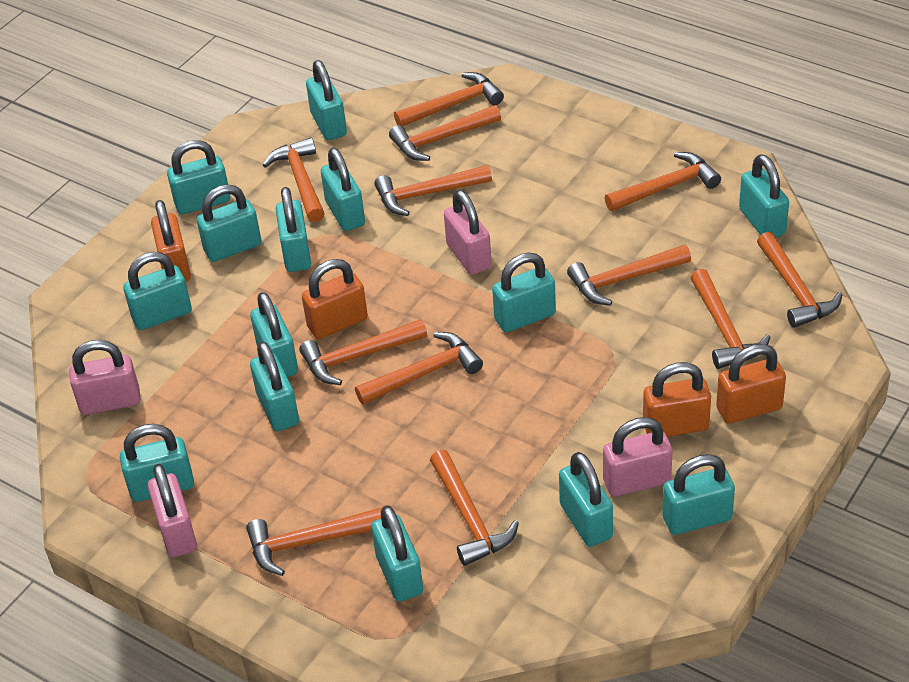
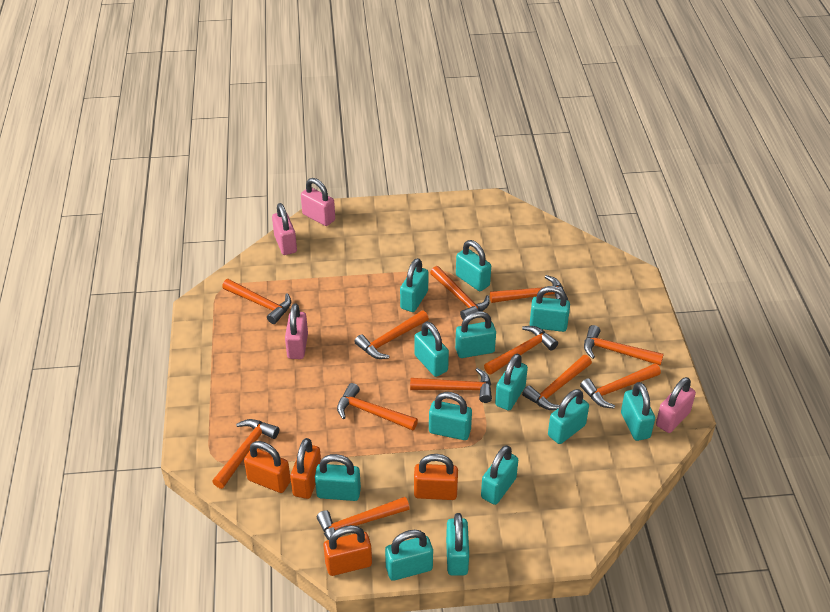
turquoise padlock: [120,424,194,502] [123,252,192,330] [167,140,230,214] [197,184,261,262] [250,341,299,431] [251,292,298,377] [276,187,311,272] [306,60,347,140] [321,148,365,231] [371,505,423,601] [492,253,556,332] [559,452,613,547] [662,454,735,535] [739,154,789,237] = 14 -> [315,454,361,501] [385,530,433,581] [400,258,428,312] [415,321,449,377] [429,392,472,440] [446,513,469,576] [455,311,496,358] [456,240,491,291] [481,445,518,505] [495,353,528,411] [530,286,570,332] [548,389,589,444] [621,382,655,441] = 13

